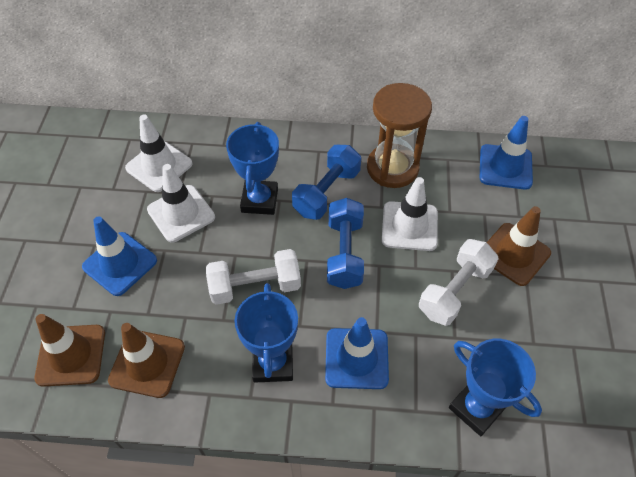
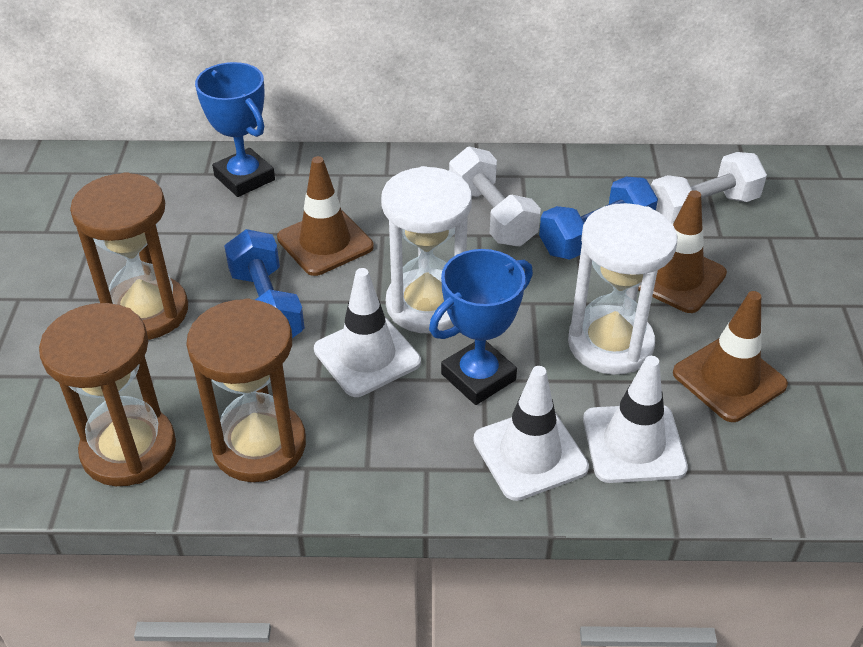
blue traffic cone: [82,216,157,296] [325,317,389,389] [480,116,533,190] = 3 -> none = 0
blue trophy: [226,122,279,215] [234,283,298,383] [449,339,542,436] = 3 -> [195,62,275,197] [429,249,533,405] = 2
brown hourglass: [367,83,432,188] = 1 -> [39,303,176,486] [70,172,188,340] [186,298,306,482] = 3
white hourglass: none = 0 -> [381,166,472,333] [568,203,677,375] = 2

